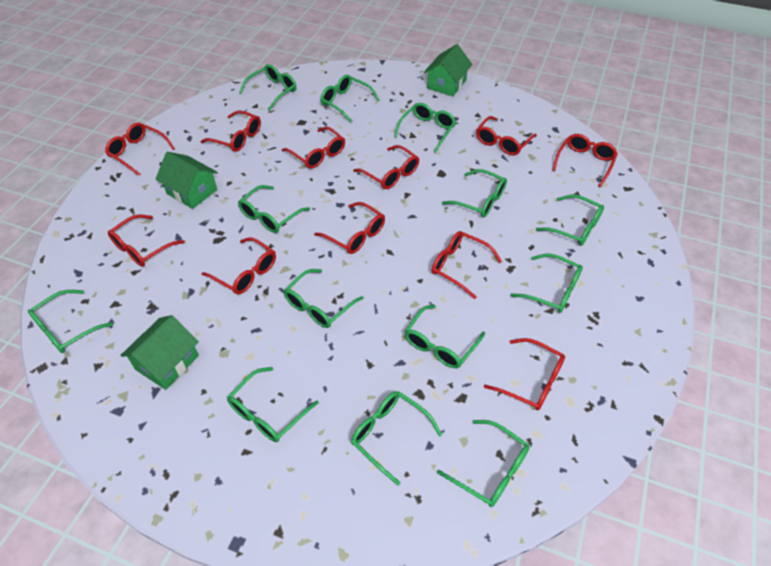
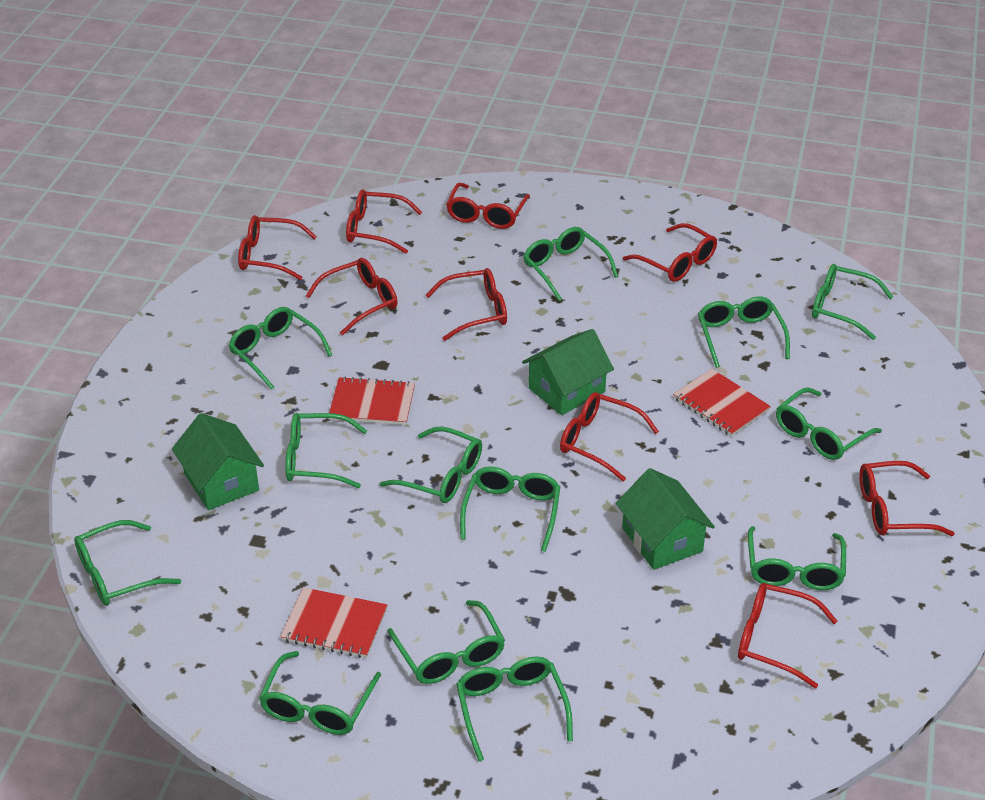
red glasses: [105,123,175,176] [108,214,185,267] [201,110,261,152] [202,237,276,294] [282,127,345,169] [314,202,385,254] [353,145,419,189] [432,231,502,299] [476,116,537,155] [484,338,565,410] [552,134,618,187] = 11 -> [238,215,317,280] [306,258,398,335] [346,190,422,254] [426,268,507,341] [446,183,530,229] [560,392,659,482] [623,223,717,282] [738,583,837,688] [859,461,955,536] = 9
red notebook: none = 0 -> [280,587,387,658] [329,377,415,425] [673,369,771,437] = 3

